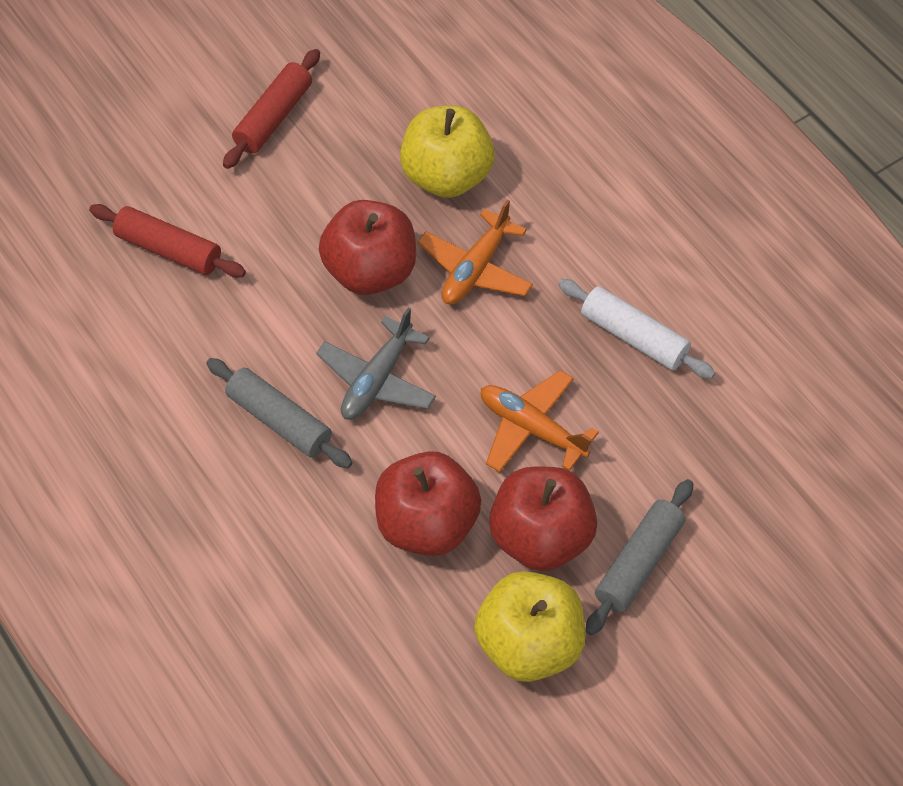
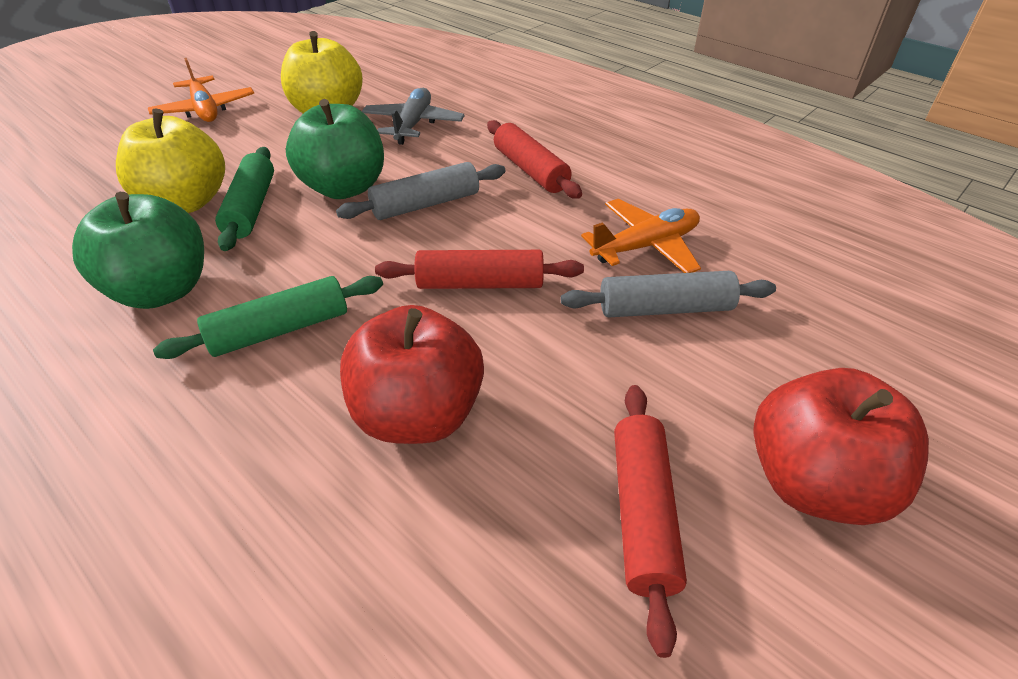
green apple: none = 0 -> [72,192,204,309] [286,99,384,199] = 2
green rolling pin: none = 0 -> [153,276,383,359] [215,147,274,251] = 2
red apple: [319,200,416,295] [375,451,481,556] [489,467,597,571] = 3 -> [340,305,484,444] [753,368,929,525] = 2
red rolling pin: [89,204,246,278] [223,49,320,169] = 2 -> [375,250,584,289] [487,120,582,199] [614,385,687,658] = 3
white rolling pin: [558,279,715,379] = 1 -> none = 0

